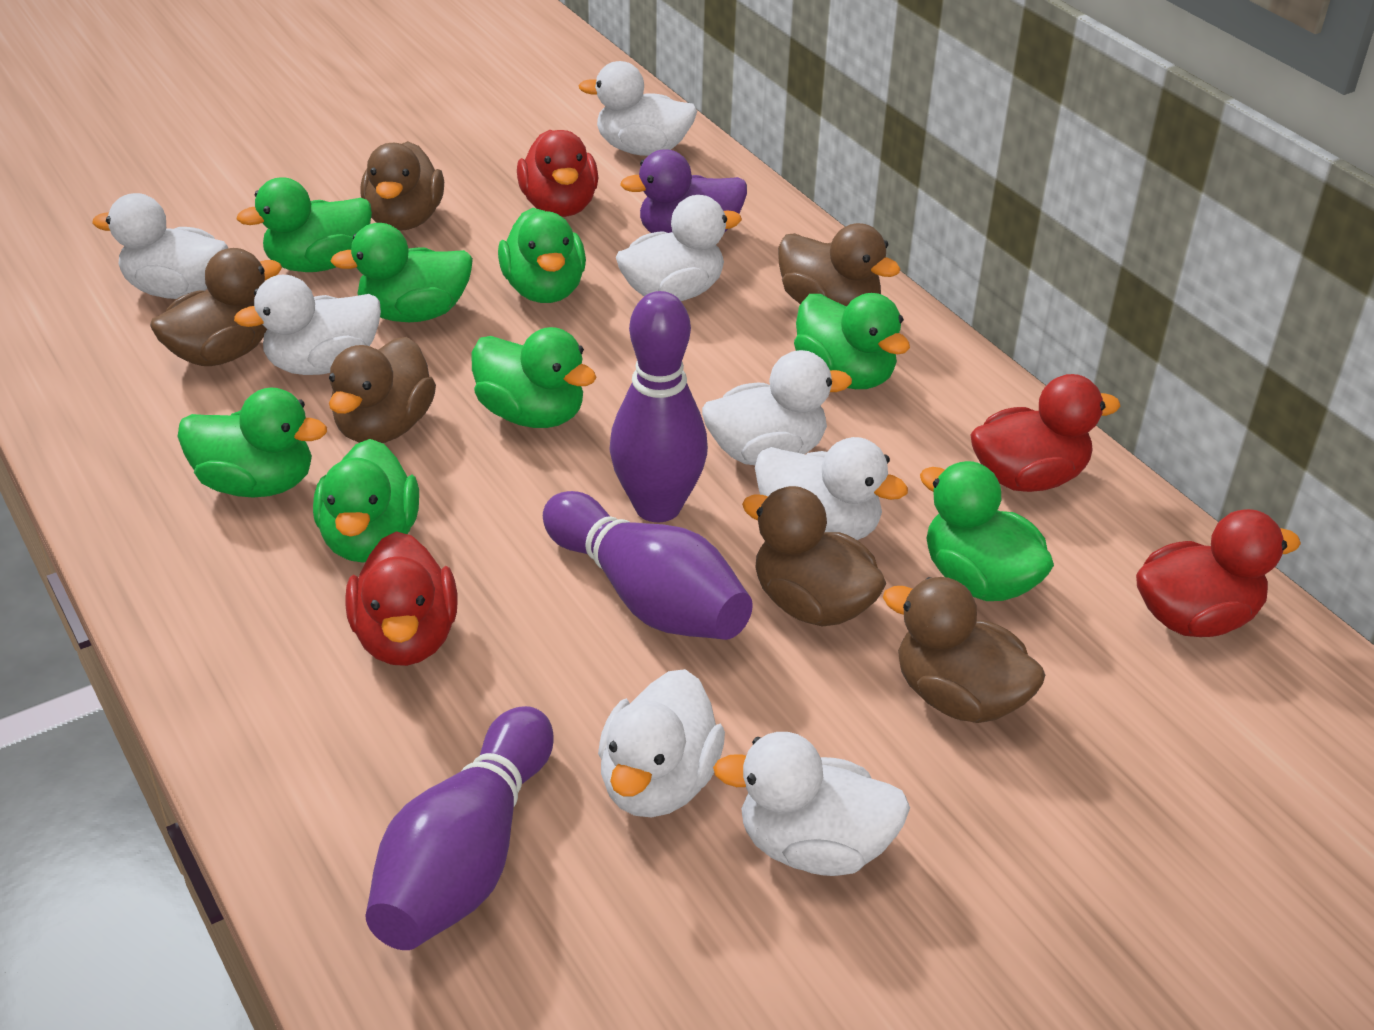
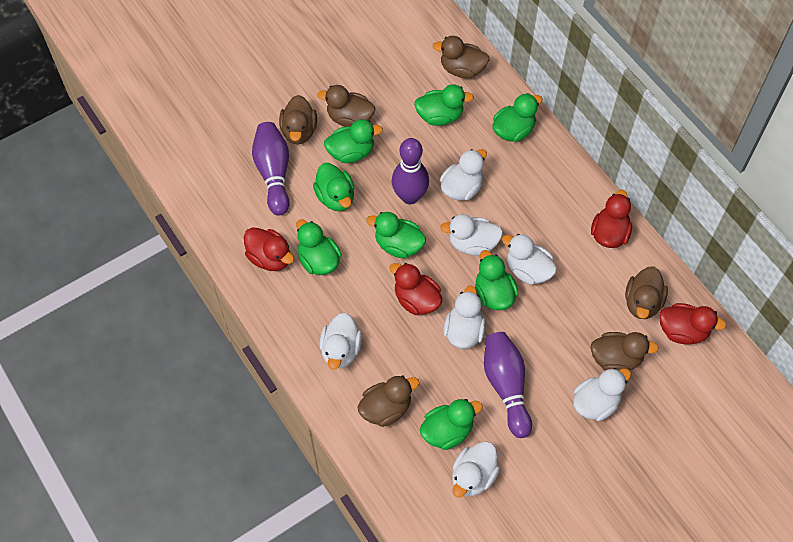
purple duck: [620,149,747,233] = 1 -> none = 0
white duck: [92,193,228,299] [234,275,381,375] [579,61,697,156] [598,669,725,818] [616,195,742,301] [702,350,852,465] [713,732,910,876] [755,437,908,540] = 8 -> [319,313,362,370] [440,149,487,200] [440,214,503,256] [443,285,486,349] [452,441,500,498] [502,234,557,285] [573,368,631,421] = 7

